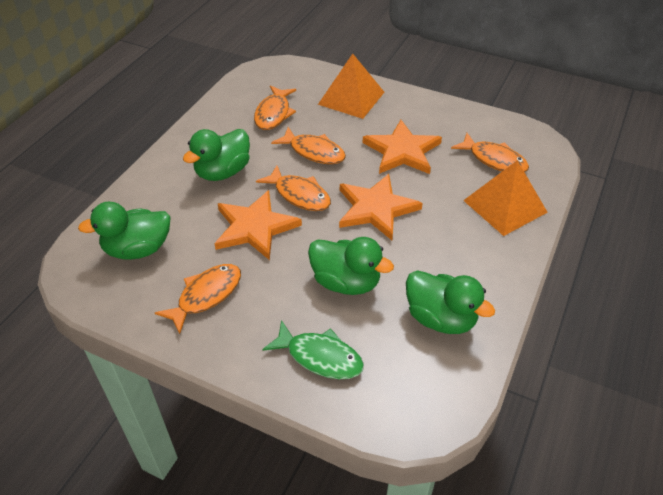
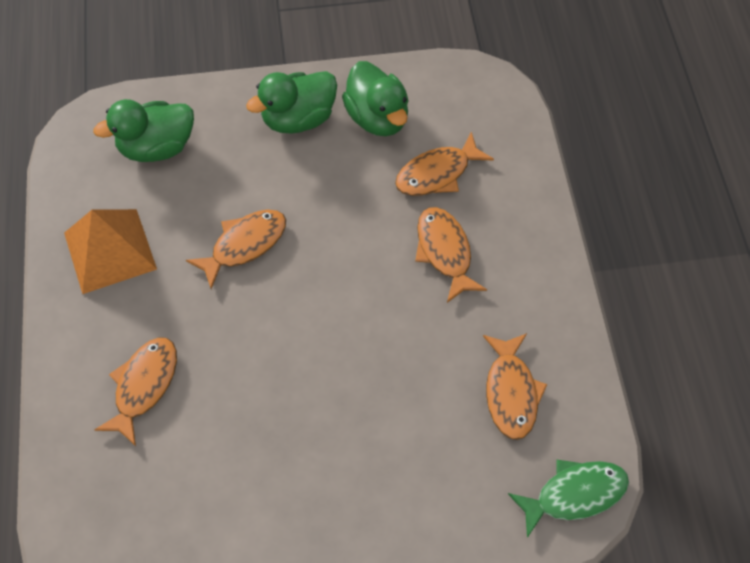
green duck: [78,202,171,260] [183,129,250,181] [308,237,394,295] [406,270,495,334] = 4 -> [93,99,194,162] [246,71,337,134] [342,61,408,136] = 3
orange pyramid: [318,54,384,119] [463,160,548,236] = 2 -> [64,209,157,294] = 1
orange star: [214,190,302,260] [339,174,423,240] [363,120,442,174] = 3 -> none = 0

